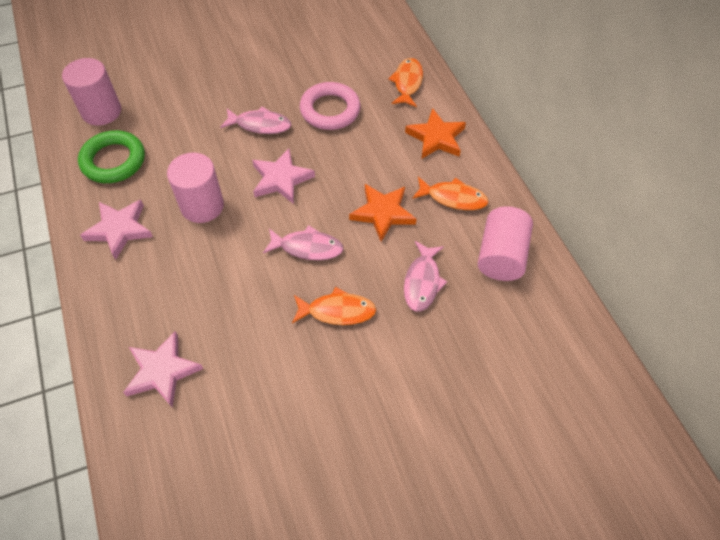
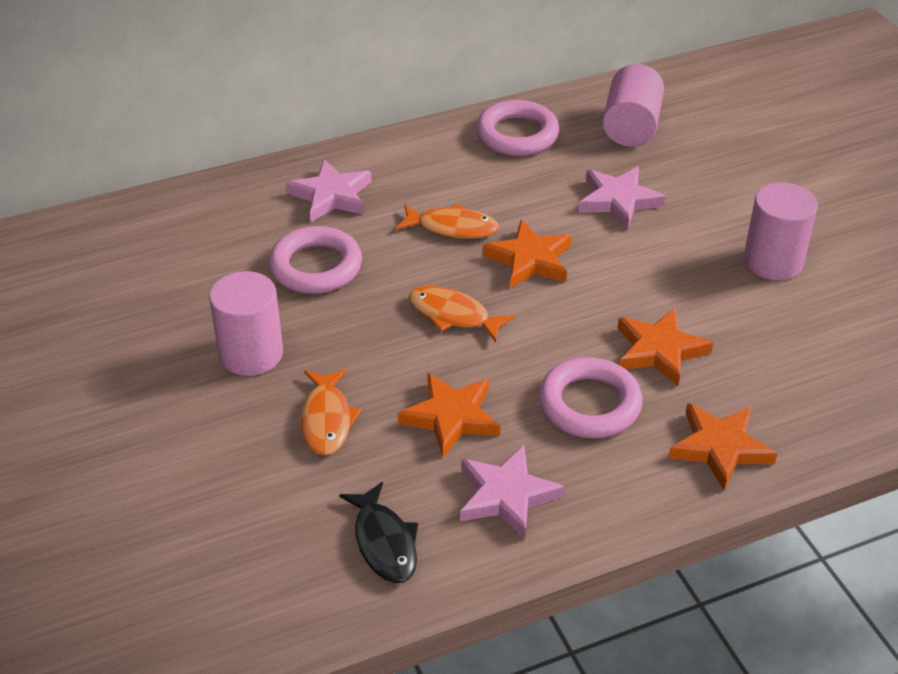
black fish: none = 0 -> [339,482,418,583] = 1
green ring: [78,130,145,183] = 1 -> none = 0
orange star: [349,184,416,242] [405,108,466,158] = 2 -> [398,373,500,457] [483,220,572,288] [618,308,713,386] [668,403,778,490] = 4
pink fish: [220,107,291,134] [263,226,343,260] [404,241,447,312] = 3 -> none = 0
pink ring: [300,82,360,130] = 1 -> [269,226,362,294] [476,100,559,156] [539,357,643,438] = 3

